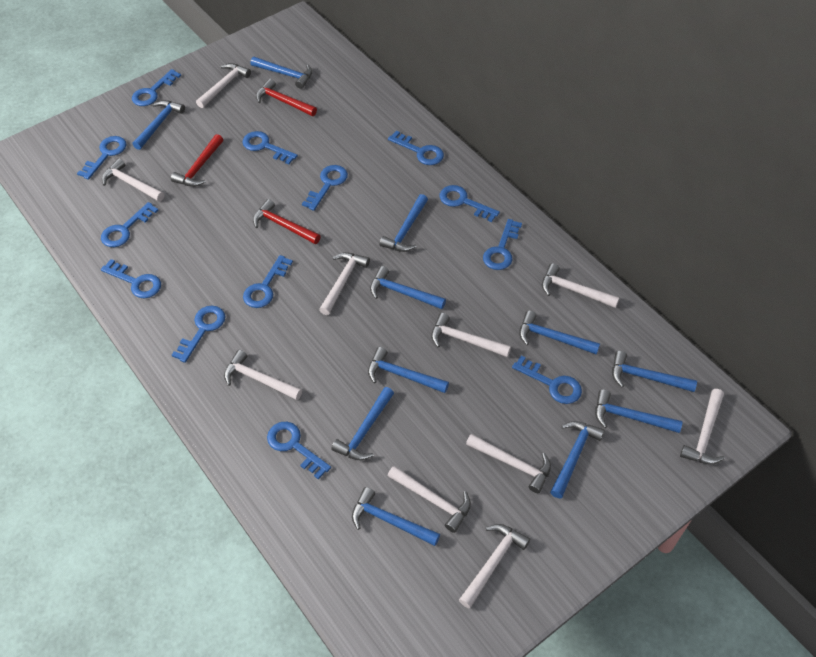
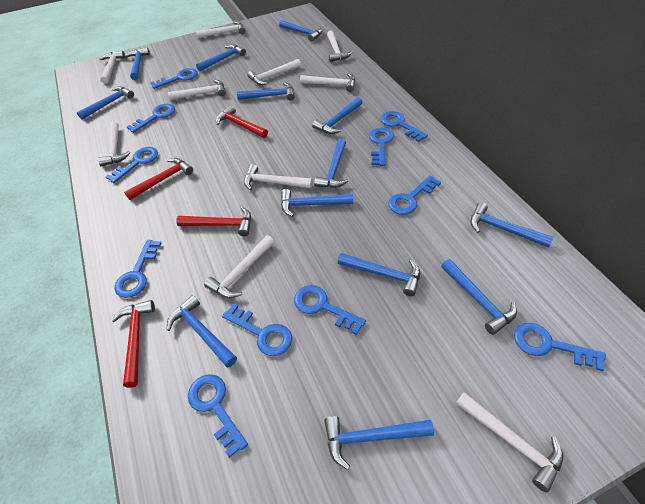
blue hammer: [132,100,185,150] [251,57,312,89] [331,387,394,460] [352,487,440,546] [368,347,449,393] [370,266,446,309] [379,194,428,252] [519,310,600,355] [550,421,605,498] [595,389,683,433] [612,351,697,392] = 11 -> [77,86,134,120] [125,47,150,80] [167,295,237,367] [196,44,246,71] [237,82,295,101] [279,20,323,42] [281,189,353,217] [312,97,363,134] [314,139,349,188] [324,416,434,470] [338,253,420,296] [441,259,517,335] [470,202,554,248] = 13
blue key: [77,136,127,180] [101,202,159,247] [101,259,161,298] [132,69,181,106] [172,306,225,363] [242,131,298,165] [243,255,293,308] [267,422,331,479] [302,165,348,211] [388,131,444,165] [439,185,500,222] [483,219,522,270] [512,355,582,404] = 13 -> [106,147,158,183] [114,240,161,298] [127,104,175,133] [150,68,198,89] [188,374,248,458] [222,303,292,356] [294,285,366,335] [369,128,394,166] [381,111,428,142] [388,175,441,215] [514,323,606,371] = 11
red hammer: [171,134,223,187] [253,199,321,244] [256,79,317,116] = 3 -> [111,300,155,388] [124,158,193,200] [176,207,251,236] [216,105,268,138] = 4

